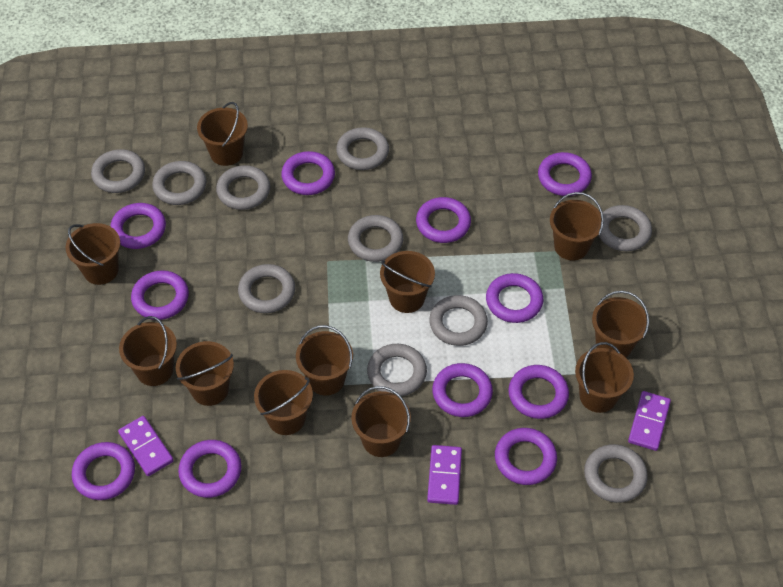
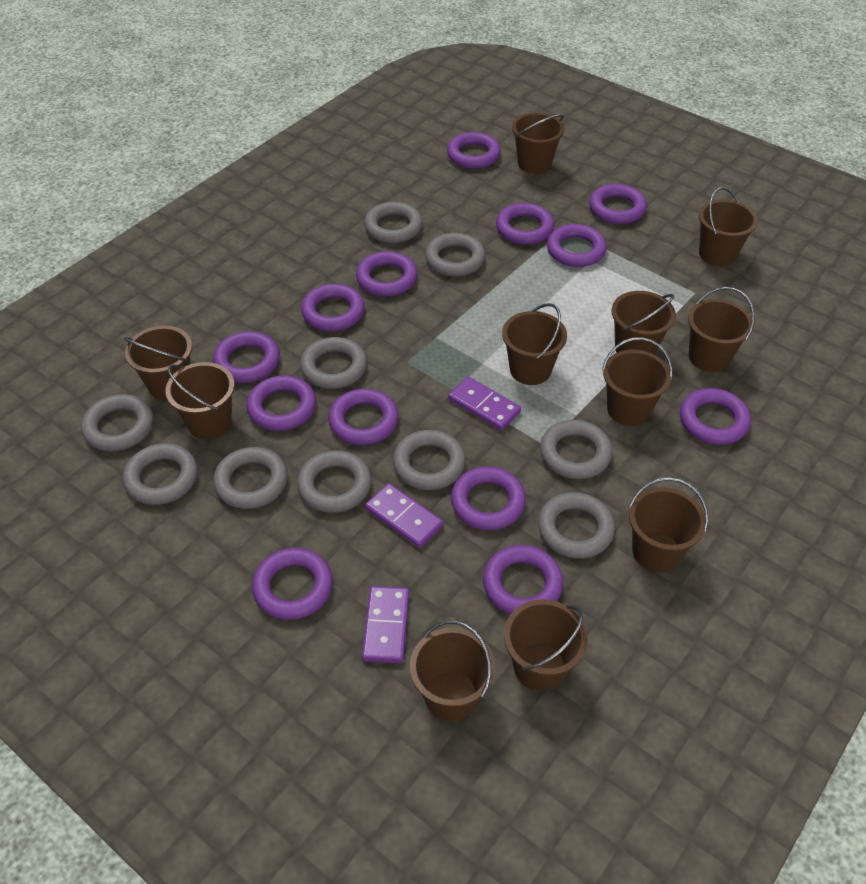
purple ring: [72,442,135,500] [110,203,166,249] [131,270,189,320] [178,440,242,498] [281,151,335,195] [416,197,471,243] [432,363,493,417] [486,273,543,323] [495,428,557,485] [508,365,569,419] [538,152,592,196] = 11 -> [213,331,280,383] [247,376,316,431] [252,548,333,620] [301,284,365,331] [328,389,399,445] [356,251,417,296] [447,132,501,169] [451,466,526,530] [483,545,563,614] [496,203,554,245] [547,224,607,267] [589,184,647,224] [680,388,751,445] = 13

